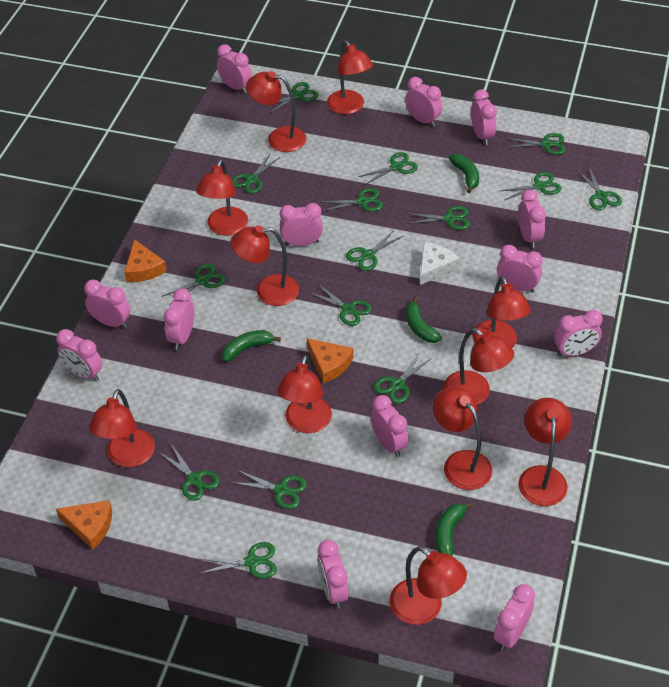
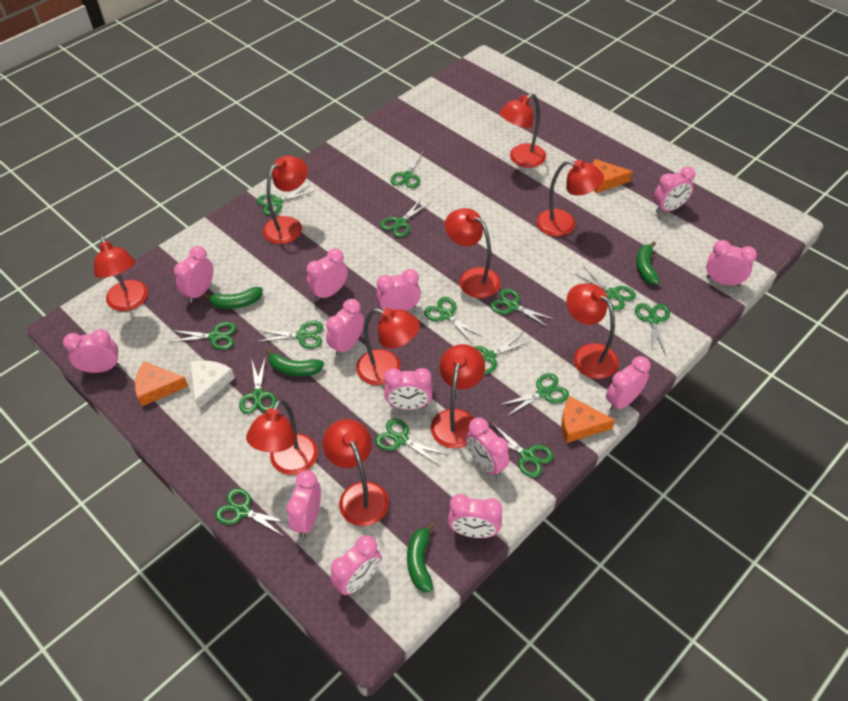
red lamp: [89,389,155,467] [196,159,248,236] [230,225,299,306] [246,71,306,152] [277,355,332,433] [327,40,373,114] [390,546,467,625] [433,387,492,490] [444,328,514,405] [472,276,531,348] [518,398,572,506] = 11 -> [94,236,148,311] [246,399,318,475] [263,155,308,244] [323,419,389,526] [356,308,420,385] [431,344,485,448] [445,208,501,298] [499,94,546,168] [536,160,604,236] [566,283,619,379] = 10

